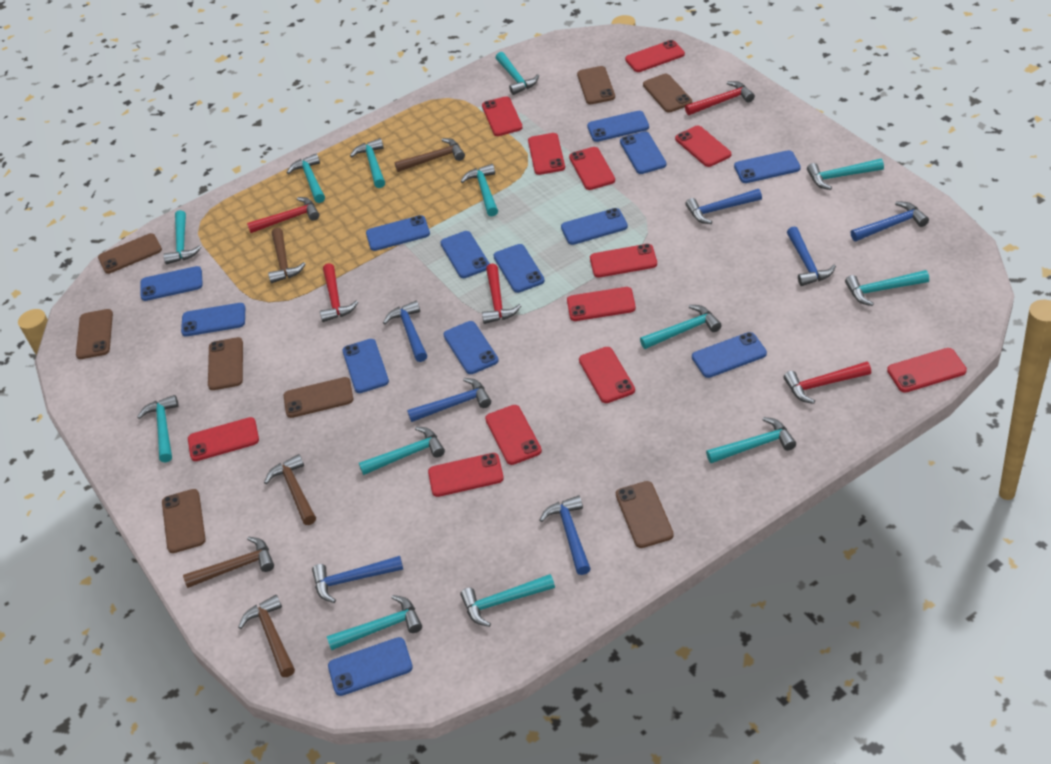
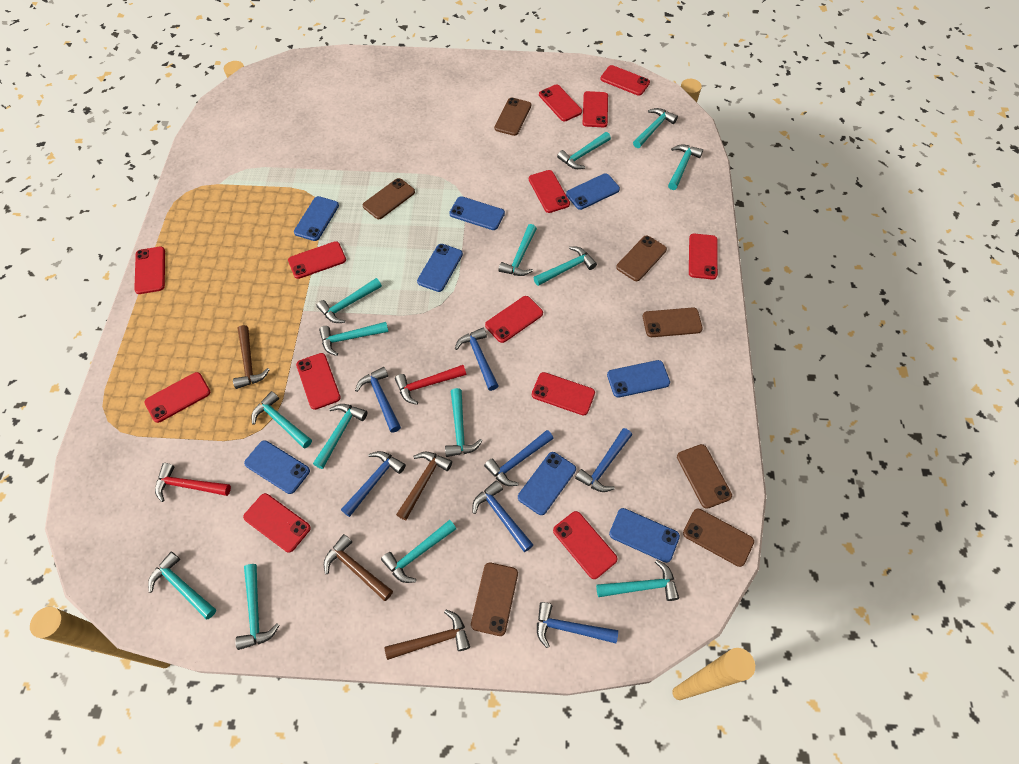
blue phone: [140,266,203,301] [181,303,245,337] [328,637,413,696] [342,339,389,393] [366,215,430,251] [440,231,490,278] [443,321,499,374] [493,244,545,293] [561,208,628,245] [587,111,649,142] [620,131,667,174] [692,332,767,378] [734,150,800,183] = 13 -> [244,440,310,494] [294,196,339,241] [417,244,463,292] [449,196,505,230] [518,452,576,515] [566,173,620,210] [607,360,670,398] [609,508,680,563] = 8
brown hammer: [183,537,274,588] [238,595,295,677] [264,454,316,525] [268,228,305,283] [395,138,465,172] = 5 -> [233,325,270,389] [324,534,393,601] [384,610,470,660] [396,452,452,520] = 4
brown phone: [76,309,113,359] [98,233,162,274] [162,489,206,553] [208,337,243,390] [284,377,353,418] [577,66,615,104] [616,481,674,548] [643,74,692,113] = 8 -> [363,178,415,219] [471,562,518,636] [494,98,531,136] [616,235,667,281] [643,307,703,337] [677,444,732,509] [683,509,754,567] = 7
red hammer: [247,197,319,233] [320,263,358,322] [482,264,521,324] [685,81,755,115] [783,361,871,404] = 5 -> [155,463,231,502] [395,365,466,405] = 2
red phone: [188,417,259,461] [428,453,504,497] [482,96,523,136] [485,405,542,465] [528,133,565,175] [567,287,636,321] [569,147,615,190] [579,347,635,403] [590,244,657,278] [625,40,685,72] [675,126,731,167] [887,348,967,393] = 12 -> [134,247,165,294] [144,372,210,423] [243,493,311,552] [288,241,346,279] [296,353,341,410] [485,296,543,343] [529,170,570,213] [532,372,595,415] [539,85,582,121] [553,511,617,579] [583,91,608,127] [600,65,650,96] [689,233,718,280] = 13
turquoise hammer: [137,395,179,463] [163,210,201,264] [287,153,325,203] [327,595,422,650] [350,138,385,188] [359,427,445,475] [460,164,498,216] [460,574,555,627] [496,52,539,95] [640,305,722,349] [706,417,796,463] [807,159,884,190] [845,270,929,306] = 13 -> [148,552,216,620] [235,564,279,650] [251,391,312,448] [313,404,367,469] [317,278,382,323] [319,322,389,356] [381,520,456,583] [445,388,482,457] [499,224,537,276] [534,246,597,286] [557,132,611,169] [596,560,679,601] [633,108,678,148] [668,144,703,190] = 14

